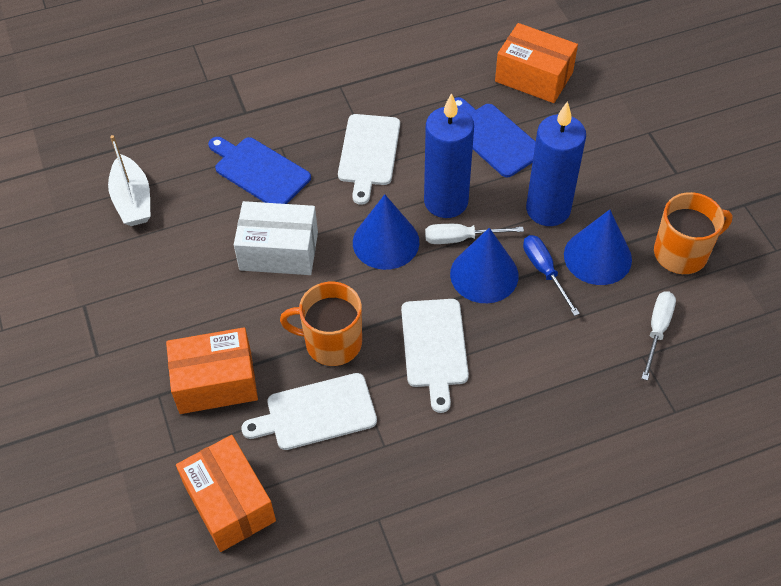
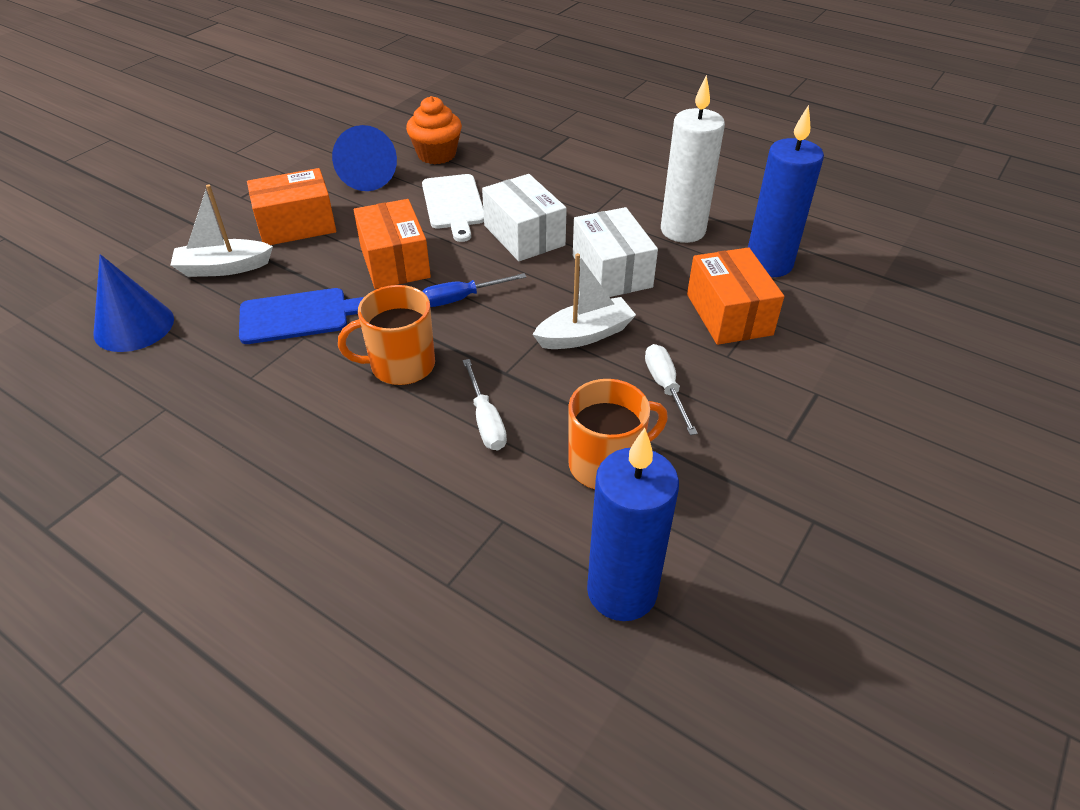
blue cone: [353,194,419,270] [450,228,518,303] [564,210,632,285] = 3 -> [94,254,174,352] [332,125,397,191] = 2
blue cutting board: [208,137,311,204] [454,97,536,178] = 2 -> [239,288,364,344] = 1
orange cupcake: none = 0 -> [406,96,462,164] = 1
white boat: [108,135,151,226] = 1 -> [170,184,273,277] [532,253,636,349] = 2
white box: [234,201,318,275] = 1 -> [482,174,567,261] [573,207,658,297] = 2
white candle: none = 0 -> [661,75,725,243] = 1
white cutting board: [241,373,377,450] [338,114,400,205] [401,299,469,413] = 3 -> [422,174,484,242] = 1

